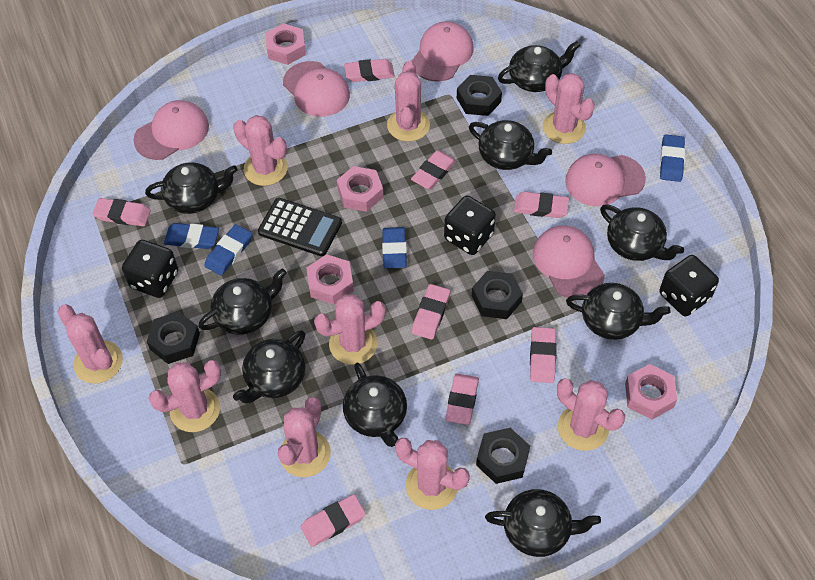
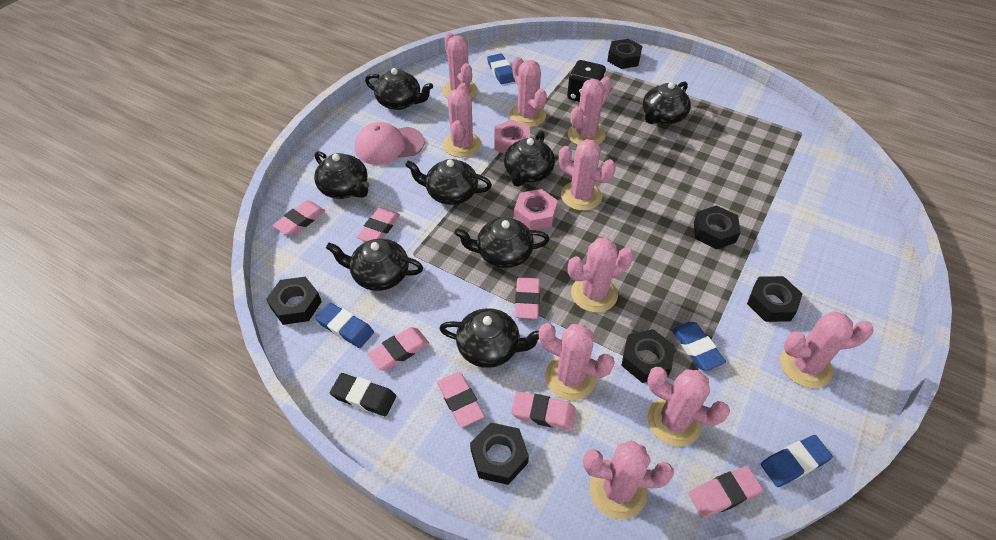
black calculator: [258,198,342,256] = 1 -> none = 0
black dice: [122,240,178,298] [444,196,496,255] [659,255,719,316] = 3 -> [567,60,606,102] = 1
black eraser: none = 0 -> [330,373,396,416] = 1
black nut: [147,312,200,364] [457,75,502,116] [472,271,523,319] [476,428,530,484] = 4 -> [266,277,322,325] [470,422,529,485] [607,39,643,69] [621,329,675,383] [694,205,741,249] [747,276,803,322] = 6
black teapot: [145,162,238,214] [198,268,287,335] [233,330,305,404] [343,363,407,447] [469,120,552,170] [485,489,601,557] [498,41,580,92] [566,283,671,340] [600,205,684,261] = 9 -> [314,151,369,199] [326,239,423,291] [365,68,433,110] [405,159,492,205] [439,308,539,368] [454,218,550,268] [504,131,555,187] [643,81,691,125] = 8
pink cactus: [58,305,123,384] [149,360,222,432] [233,115,288,186] [278,397,331,477] [314,295,386,365] [387,61,430,142] [395,438,470,510] [543,73,595,144] [557,378,625,451] = 9 -> [442,32,478,99] [443,83,481,157] [509,57,547,127] [539,323,615,400] [559,139,616,211] [568,77,612,145] [568,238,634,312] [583,440,674,519] [647,367,730,447] [780,312,874,388] = 10
pink cap: [133,100,209,160] [283,61,350,117] [411,21,474,82] [533,225,605,298] [565,154,646,206] = 5 -> [355,122,425,165] = 1
pink eraser: [93,198,151,226] [301,494,366,547] [344,59,395,82] [411,150,457,189] [412,284,450,340] [445,373,479,425] [514,191,569,218] [530,327,557,383] = 8 -> [273,200,325,236] [357,208,400,242] [367,327,429,371] [437,372,485,427] [511,391,576,431] [514,277,540,319] [689,466,763,519] = 7
pink nut: [265,23,306,65] [306,254,354,304] [337,166,383,212] [625,364,677,419] = 4 -> [494,120,530,154] [514,189,558,230] = 2

